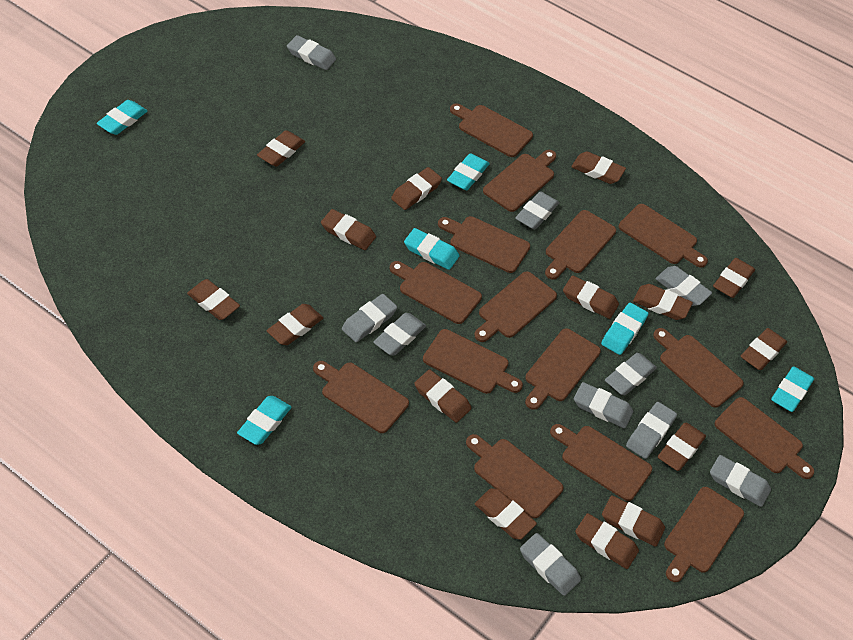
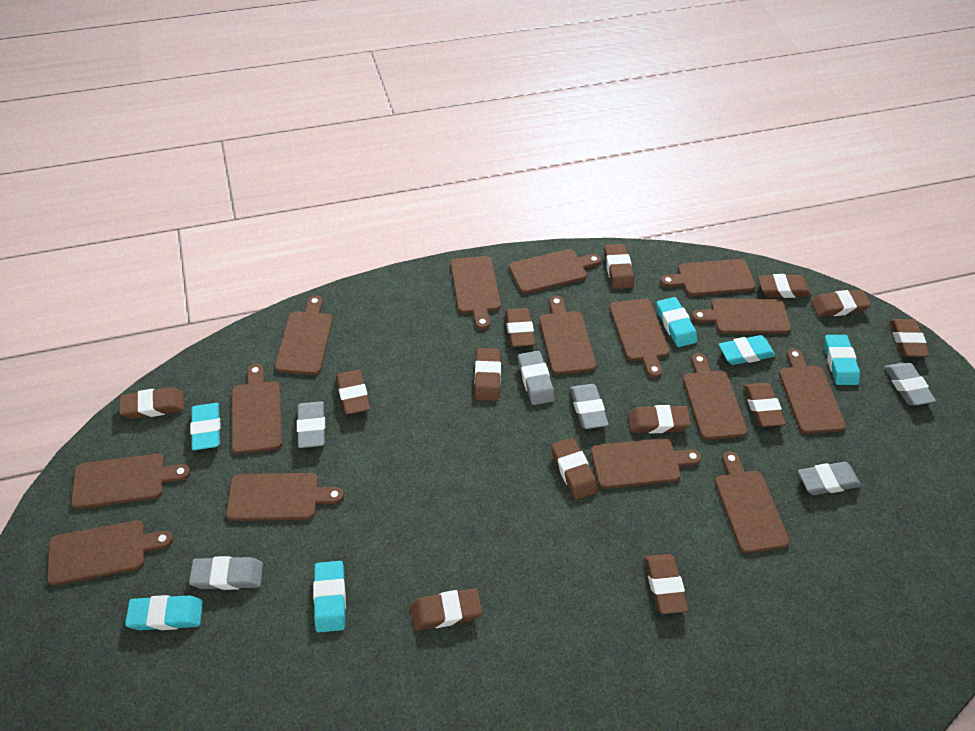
brown eraser: [187,279,240,320] [257,130,305,166] [267,304,323,345] [321,209,376,250] [391,167,442,210] [414,369,471,423] [475,488,537,540] [563,275,619,319] [571,151,626,184] [575,513,639,569] [602,495,665,547] [633,284,693,320] [658,423,706,471] [713,258,755,298] [741,328,787,370] = 15 -> [119,387,184,419] [336,370,370,415] [410,588,482,631] [475,348,501,401] [505,308,535,347] [551,438,598,500] [604,244,634,289] [627,405,691,433] [645,554,688,614] [743,383,786,427] [758,274,811,298] [811,290,871,317] [890,319,930,357] = 13
grey eraser: [287,35,336,70] [342,294,397,342] [373,313,426,356] [515,191,559,230] [520,533,581,596] [574,382,633,428] [605,353,657,395] [626,402,677,459] [655,266,712,306] [710,455,771,507] = 10 -> [189,556,263,590] [297,401,325,448] [518,351,555,405] [570,384,609,429] [798,462,861,495] [884,363,936,406] = 6

